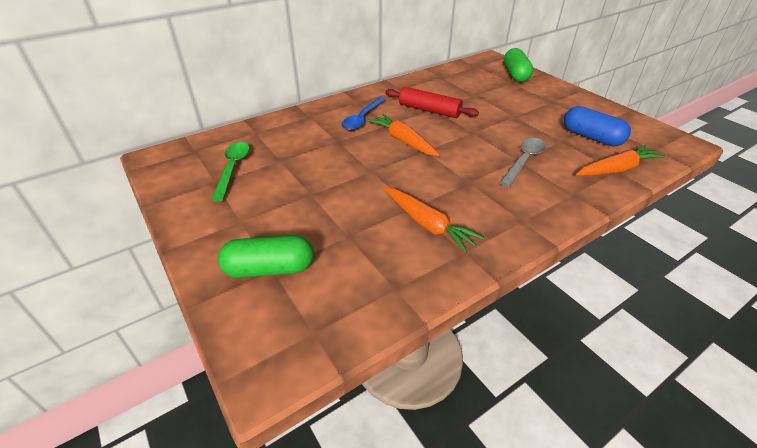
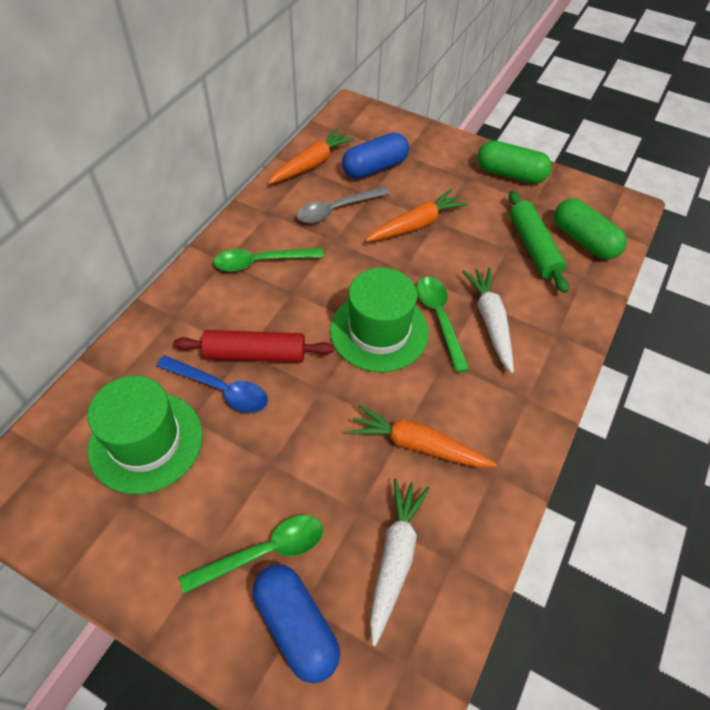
blue capsule: [563,106,631,146] = 1 -> [253,564,340,683] [342,132,409,179] = 2
green hat: none = 0 -> [87,376,203,494] [330,268,429,372] = 2
green rolling pin: none = 0 -> [509,191,569,293] = 1
green spoon: [212,142,250,202] = 1 -> [179,515,323,594] [214,248,324,272] [416,277,470,373] = 3
white carrot: none = 0 -> [370,478,430,646] [462,267,514,373] = 2

